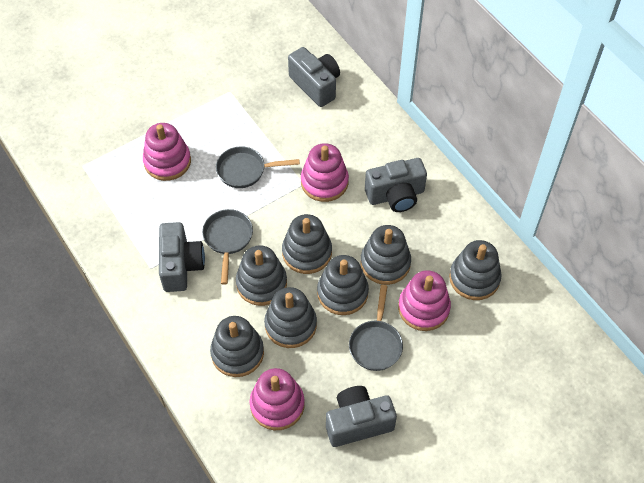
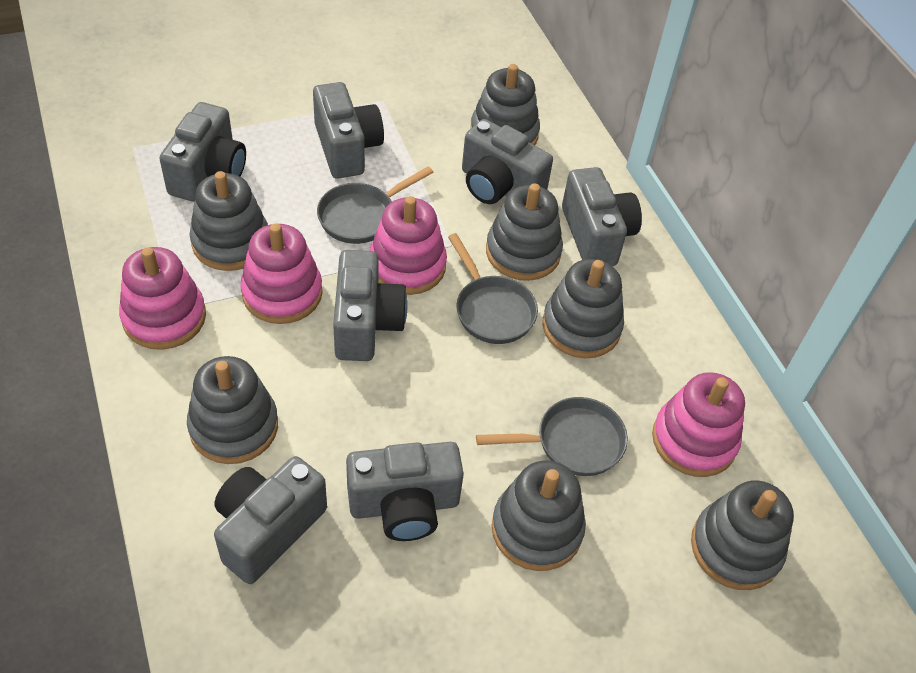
grey camera: [159,222,205,292] [288,47,340,107] [326,386,397,447] [365,158,427,212] = 4 -> [160,102,246,202] [214,456,327,584] [313,82,384,179] [333,250,408,361] [346,442,464,541] [462,119,553,204] [562,167,642,266] = 7

